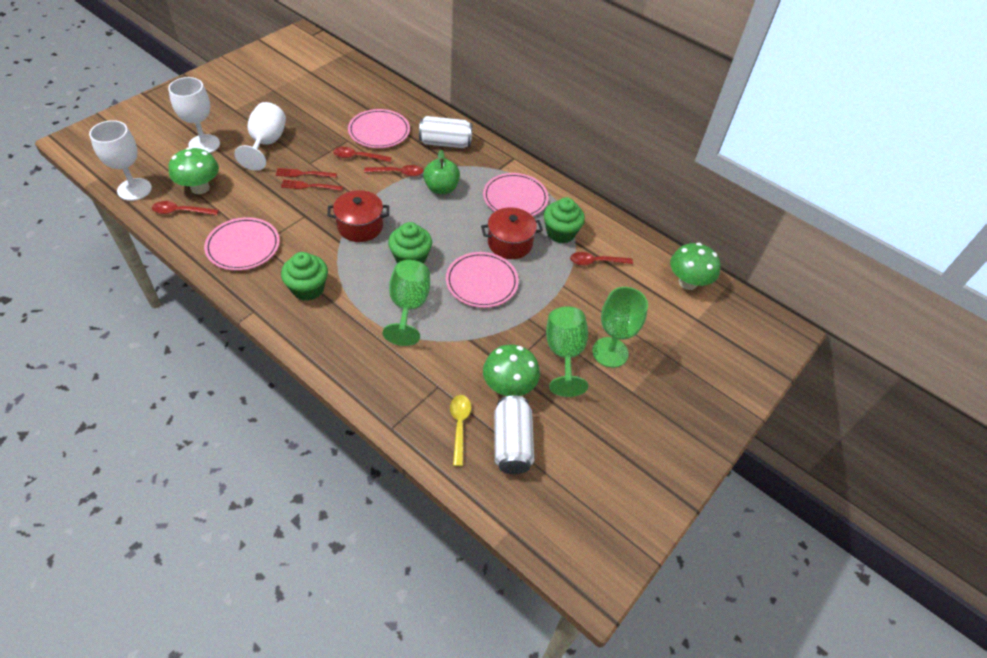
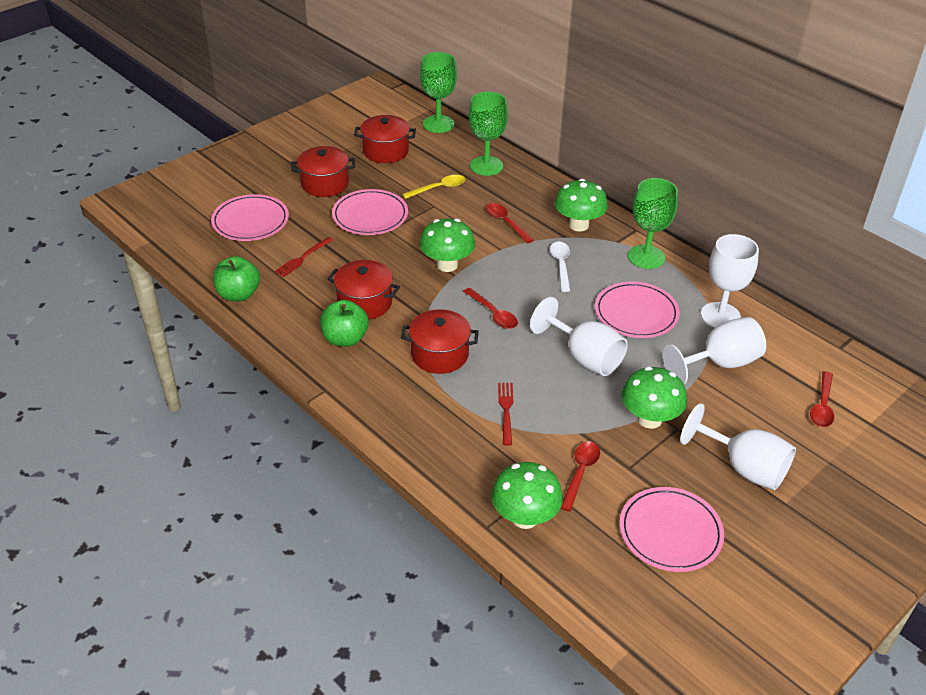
green apple: [423,150,460,194] = 1 -> [213,256,260,301] [320,300,369,347] = 2
green cupcake: [281,252,328,301] [388,222,432,264] [544,197,585,243] = 3 -> none = 0
green mushroom: [168,147,219,194] [483,345,540,396] [670,243,721,290] = 3 -> [419,218,475,272] [491,462,563,529] [555,179,608,231] [621,366,687,429] = 4
red pot: [327,190,389,242] [481,207,543,259] = 2 -> [291,146,355,197] [327,260,400,320] [354,115,416,163] [401,309,479,374] = 4
white can: [419,116,472,148] [494,396,534,474] = 2 -> none = 0
white goblet: [89,120,152,201] [168,77,220,153] [234,102,286,171] = 3 -> [530,297,628,376] [663,317,766,384] [680,403,796,490] [701,234,759,328] = 4
white spoon: none = 0 -> [550,242,570,292] = 1

